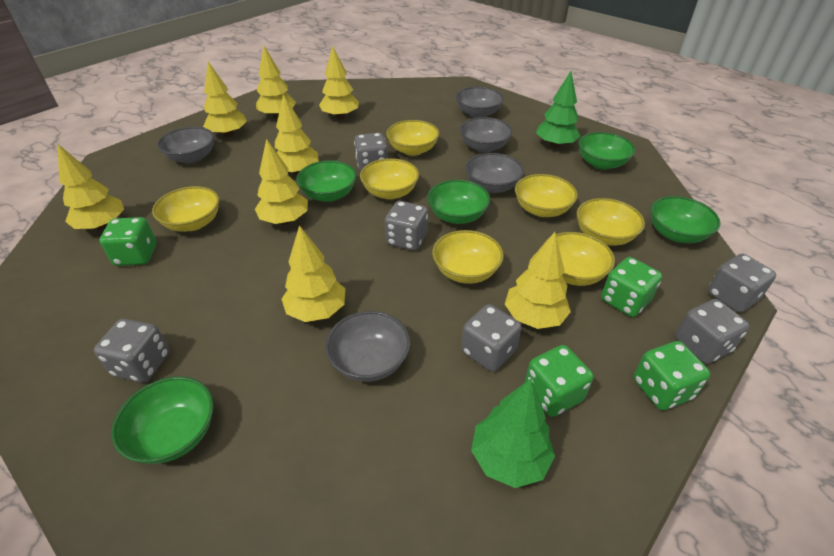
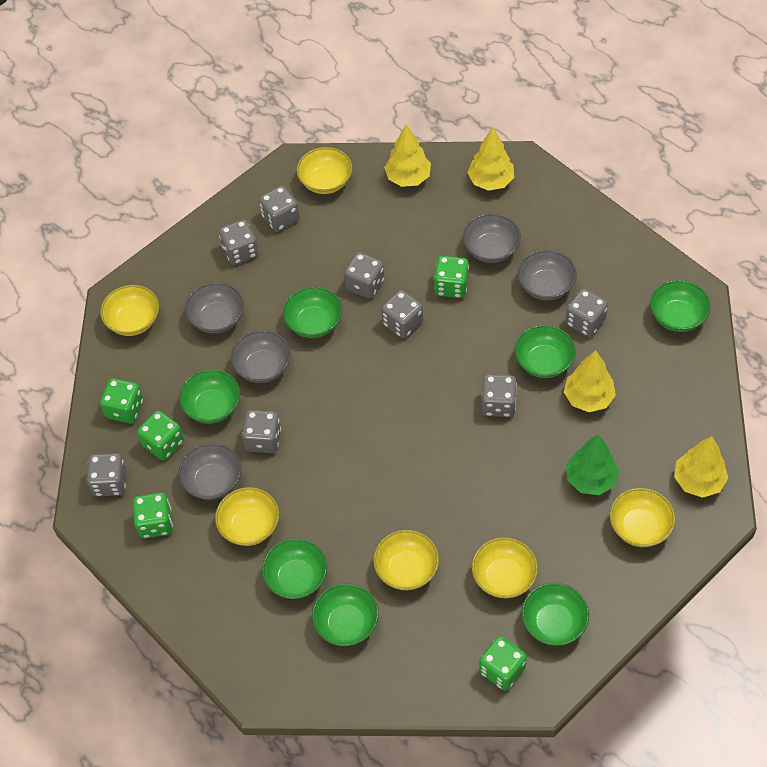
green bowl: [112,377,214,464] [296,160,357,202] [427,180,490,224] [578,132,635,170] [650,196,721,243] = 5 -> [179,369,240,424] [262,538,327,599] [283,286,342,338] [312,583,379,646] [515,325,576,378] [522,583,589,646] [650,280,711,332] = 7
green dice: [99,217,157,266] [524,345,594,417] [601,257,662,317] [633,341,710,410] = 4 -> [100,378,143,424] [133,493,173,538] [137,411,184,460] [434,256,469,298] [479,636,527,691] = 5
green tree: [471,379,555,488] [536,71,580,148] = 2 -> [566,434,620,495] = 1
grey dice: [94,319,169,383] [354,133,388,172] [385,201,428,251] [461,304,522,372] [675,299,749,364] [707,254,776,313] = 6 -> [87,453,127,496] [219,219,258,265] [242,410,281,453] [259,186,299,232] [344,252,384,299] [381,290,423,338] [482,374,517,417] [565,289,608,337] = 8
yellow bowl: [152,186,219,232] [360,158,419,200] [386,120,439,156] [432,230,504,284] [515,174,578,217] [545,232,615,286] [577,198,645,245] = 7 -> [100,285,159,336] [215,487,279,546] [297,147,352,194] [373,530,439,590] [472,537,538,598] [610,488,675,547] = 6
yellow tree: [58,144,124,230] [203,62,247,137] [255,139,308,225] [256,46,296,119] [275,94,319,175] [282,225,345,322] [319,46,359,119] [505,232,571,329] = 8 -> [384,124,431,187] [468,128,514,191] [564,350,616,412] [674,436,728,498] = 4

